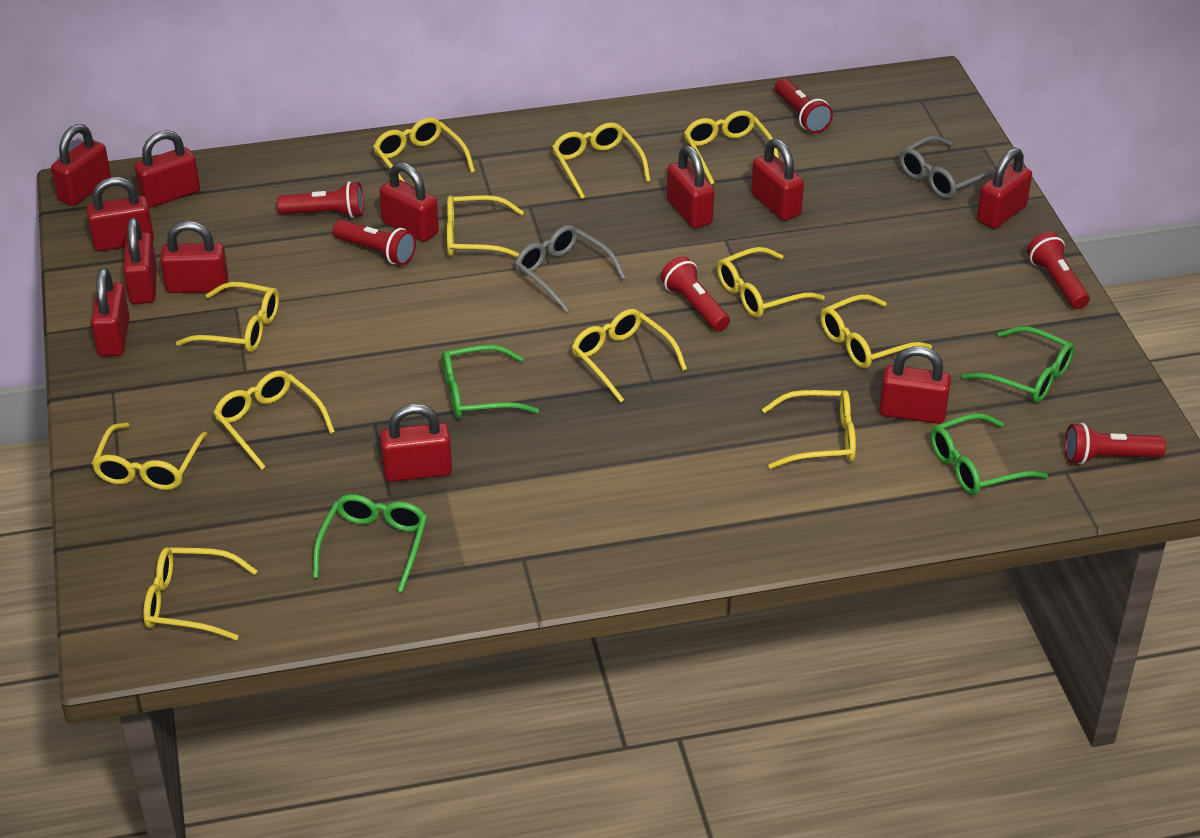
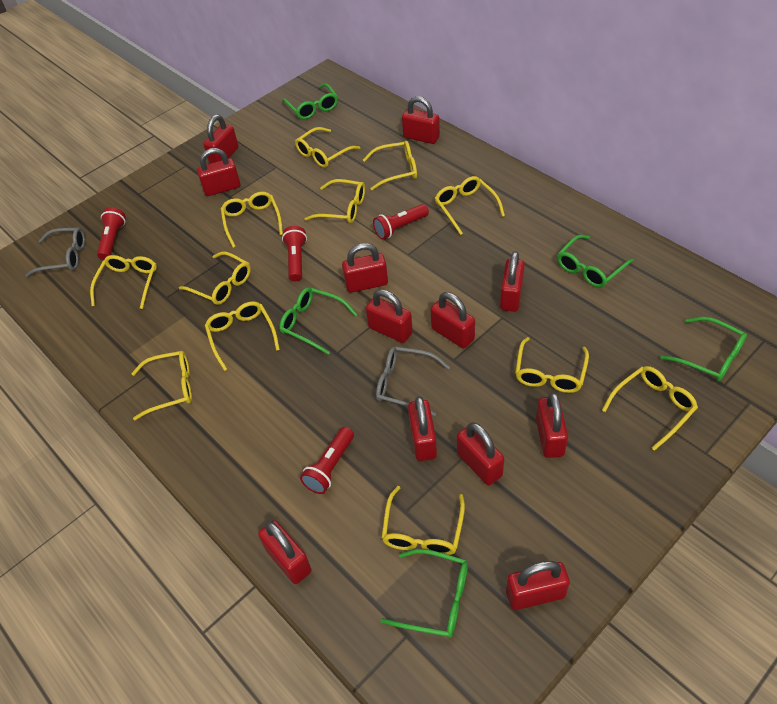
green glasses: [313,494,427,592] [442,345,539,419] [931,413,1048,495] [962,326,1075,403] = 4 -> [279,287,357,355] [282,83,338,120] [380,549,468,638] [557,235,634,288] [660,317,747,382] = 5
red flashlight: [277,181,364,218] [333,220,416,265] [661,256,730,331] [775,78,833,133] [1027,232,1090,309] [1065,423,1166,465] = 6 -> [97,207,126,260] [282,226,307,281] [300,427,354,494] [373,204,429,239] = 4

